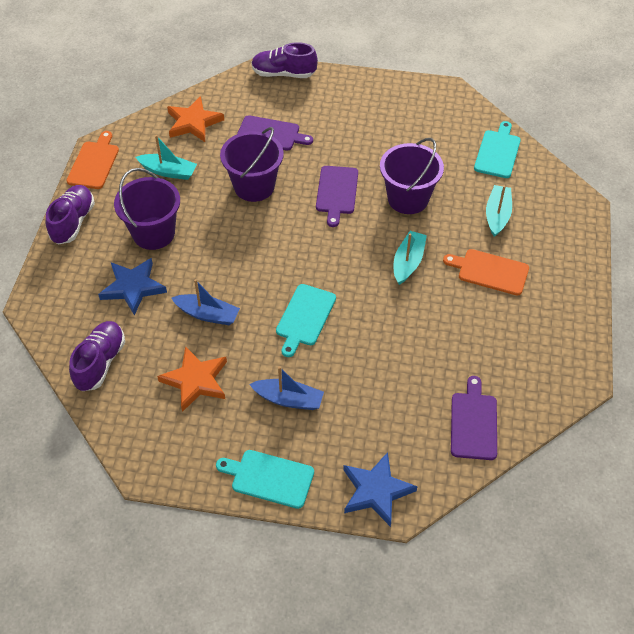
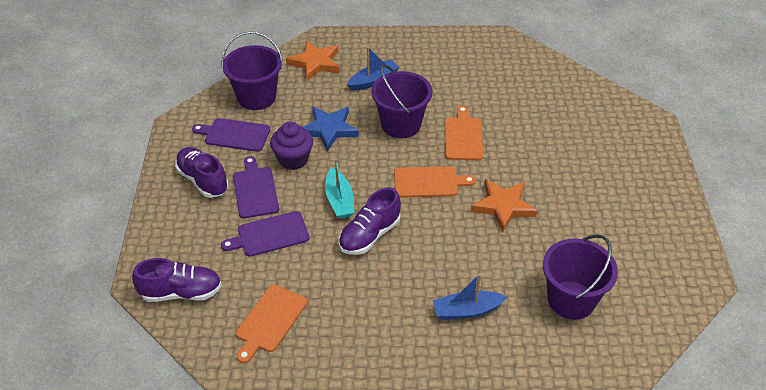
blue star: [98,258,167,316] [343,452,417,527] = 2 -> [303,106,359,152] = 1
orange cutting board: [66,131,119,189] [443,249,529,296] = 2 -> [236,285,307,363] [394,166,476,198] [445,106,483,160] = 3
purple cupcake: none = 0 -> [270,121,313,170] = 1
turquoise boat: [136,135,197,180] [394,231,427,285] [486,185,512,237] = 3 -> [325,159,355,219] = 1
turquoise cutting board: [216,450,314,509] [276,284,336,357] [474,121,521,178] = 3 -> none = 0

